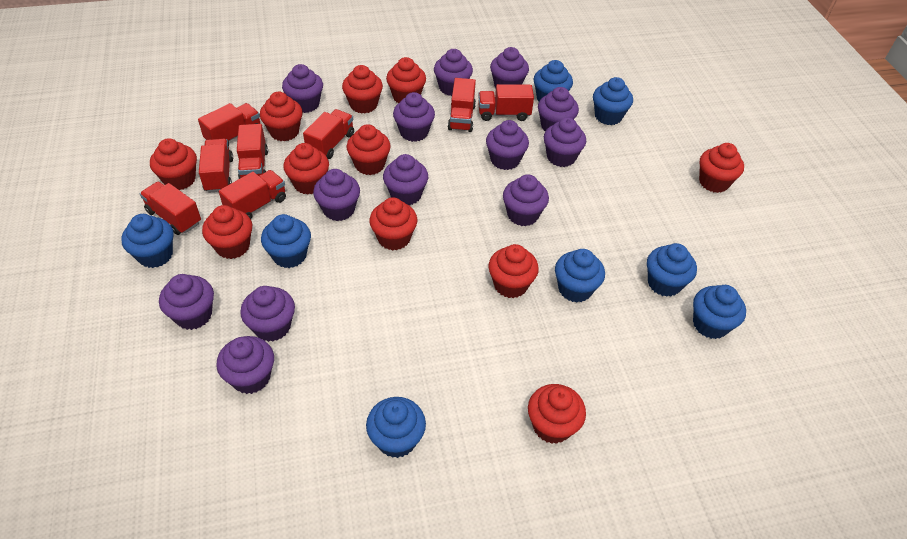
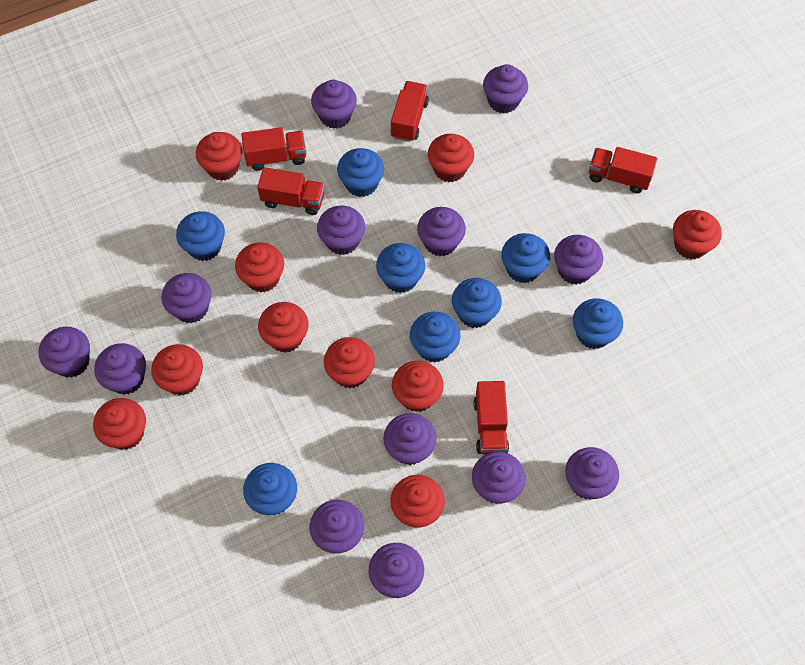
red cupcake: [150,138,197,190] [202,205,252,259] [260,92,303,142] [284,143,329,195] [342,65,383,113] [346,124,391,175] [369,197,417,251] [386,57,426,103] [488,244,539,298] [528,384,586,444] [699,143,744,193] = 11 -> [93,398,146,450] [151,344,203,396] [196,132,243,181] [235,242,284,293] [258,302,309,353] [324,337,375,389] [390,475,445,528] [392,361,444,412] [428,134,474,182] [673,210,722,259] = 10
red truck: [140,182,201,235] [198,103,260,146] [199,139,233,193] [219,170,286,219] [237,124,268,179] [303,109,354,159] [448,78,476,132] [478,84,534,121] = 8 -> [241,127,306,171] [257,167,325,215] [391,81,429,142] [474,381,509,455] [589,147,657,193] = 5

